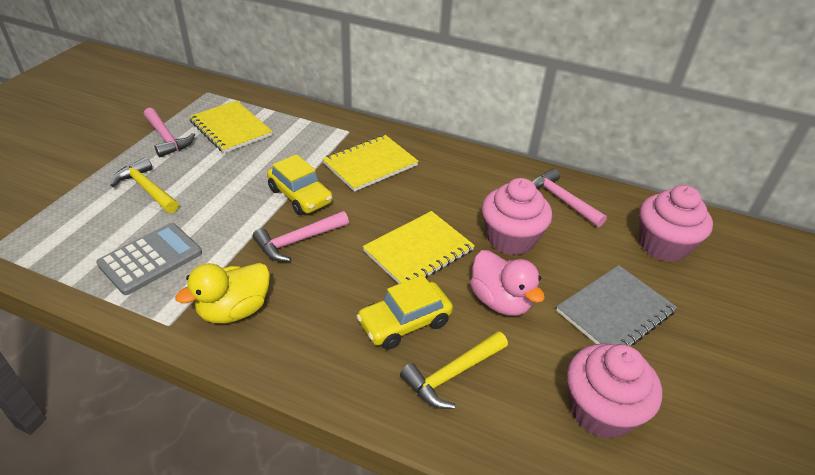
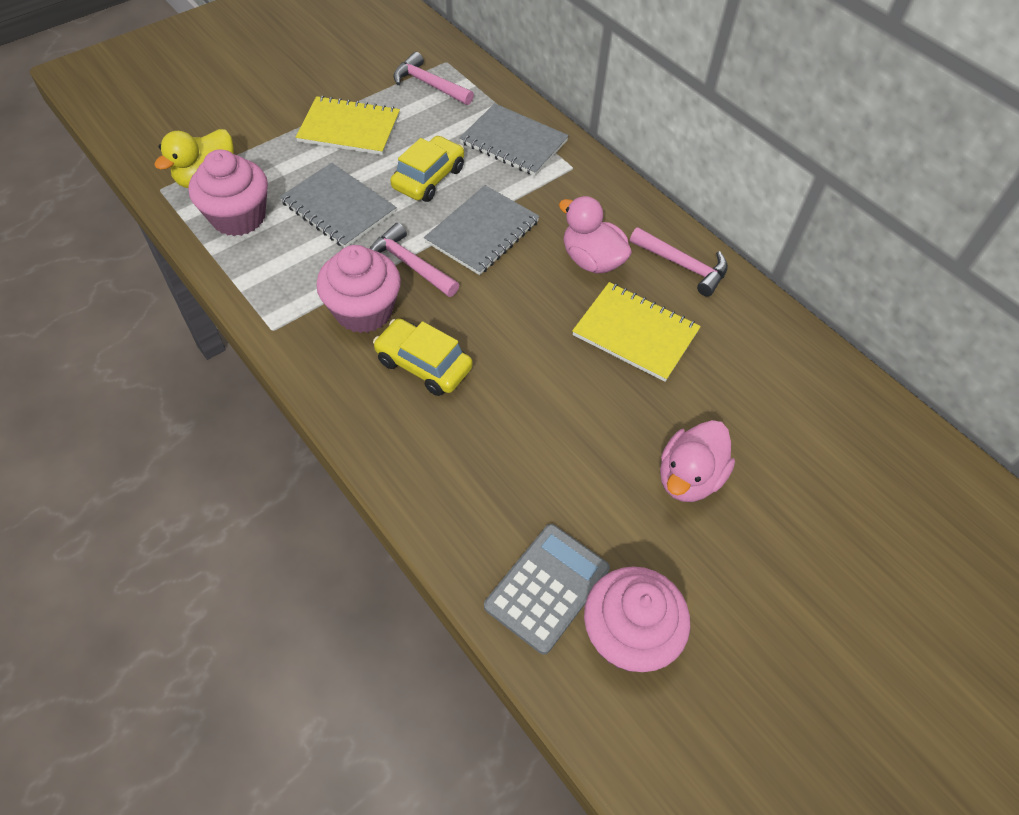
grey notebook: [556,265,677,346] = 1 -> [280,162,396,248] [424,185,540,275] [460,103,569,176] = 3
pink duck: [470,250,545,316] = 1 -> [559,196,632,273] [660,420,735,502] = 2
yellow hammer: [110,157,179,213] [400,331,508,409] = 2 -> none = 0
yellow notebook: [189,100,273,153] [323,135,419,192] [363,211,475,284] = 3 -> [296,96,400,155] [572,282,701,382] = 2

